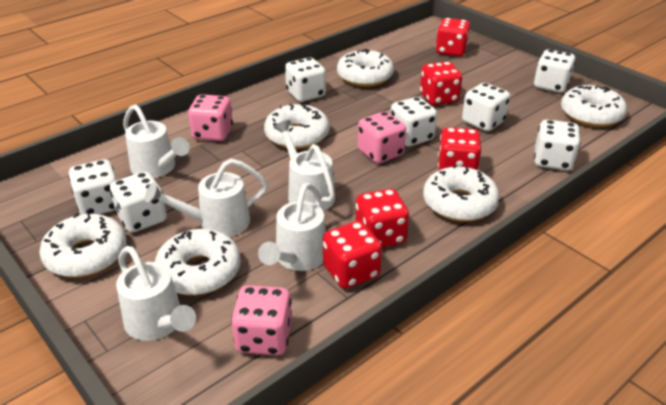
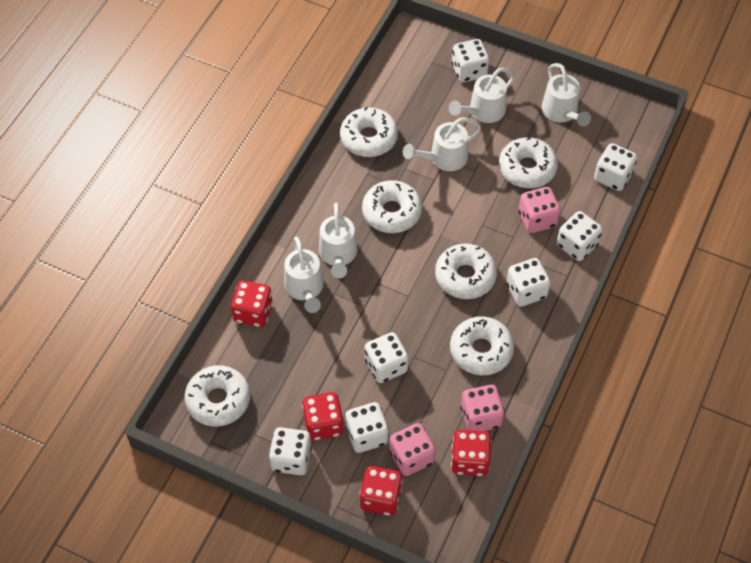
red dice: [323,221,382,289] [356,189,409,247] [420,62,462,105] [436,18,470,56] [438,127,481,171] = 5 -> [231,280,273,327] [302,392,344,441] [359,466,403,516] [451,430,492,476] = 4

